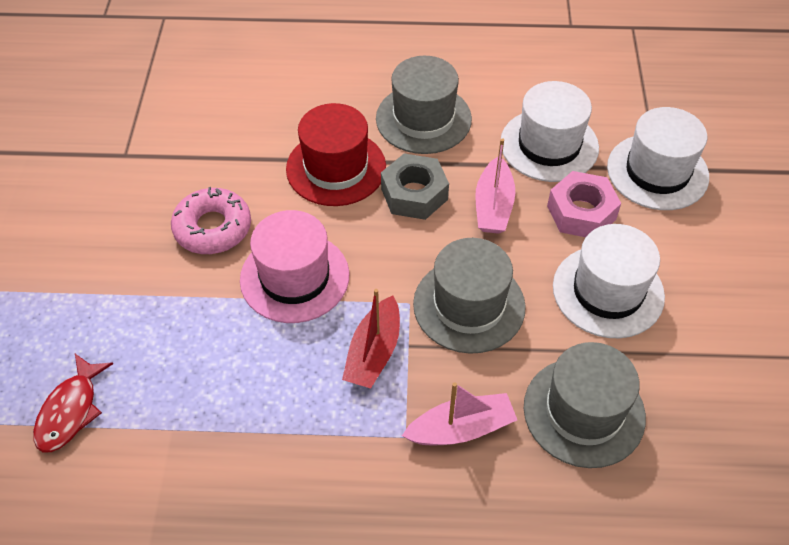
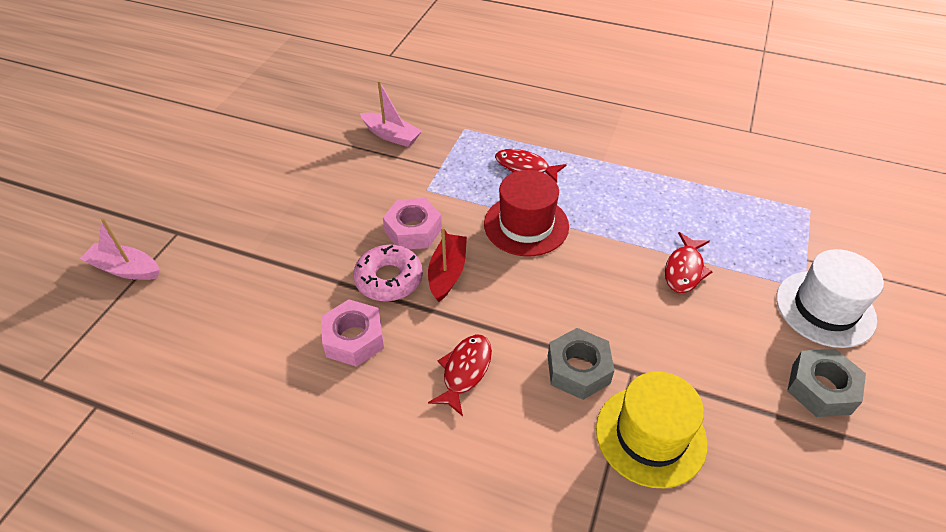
grey hat: [376,56,472,154] [413,238,526,354] [524,342,646,468] = 3 -> none = 0
grey nut: [381,154,449,220] = 1 -> [548,328,614,400] [787,349,866,417] = 2
pink hat: [240,210,349,323] = 1 -> none = 0
pink nut: [547,171,621,237] = 1 -> [321,299,384,367] [383,198,442,249] = 2
red fish: [33,354,113,452] = 1 -> [428,334,492,416] [495,149,567,183] [665,232,713,293] = 3
white hat: [501,81,599,182] [553,224,665,338] [607,107,709,210] = 3 -> [776,249,884,348] = 1
yellow hat: none = 0 -> [596,371,708,488] = 1

